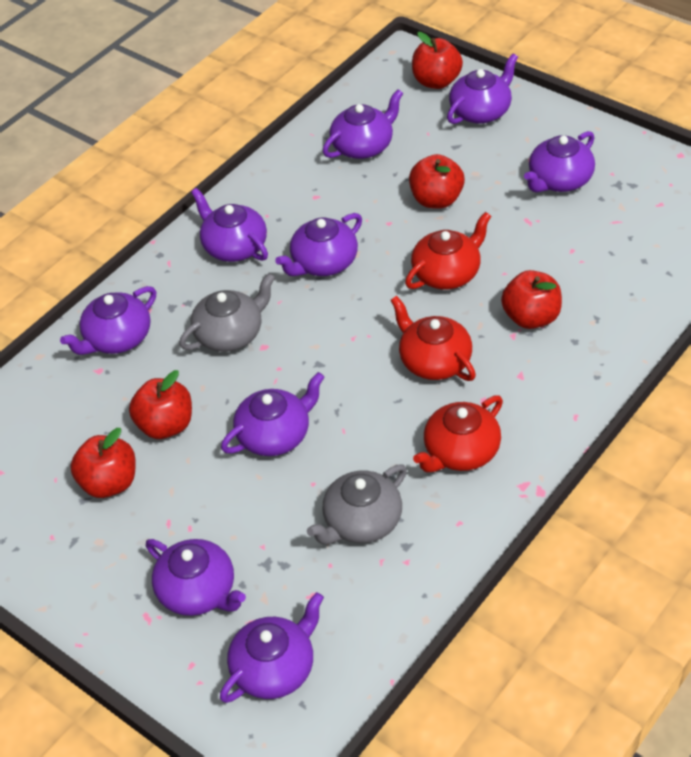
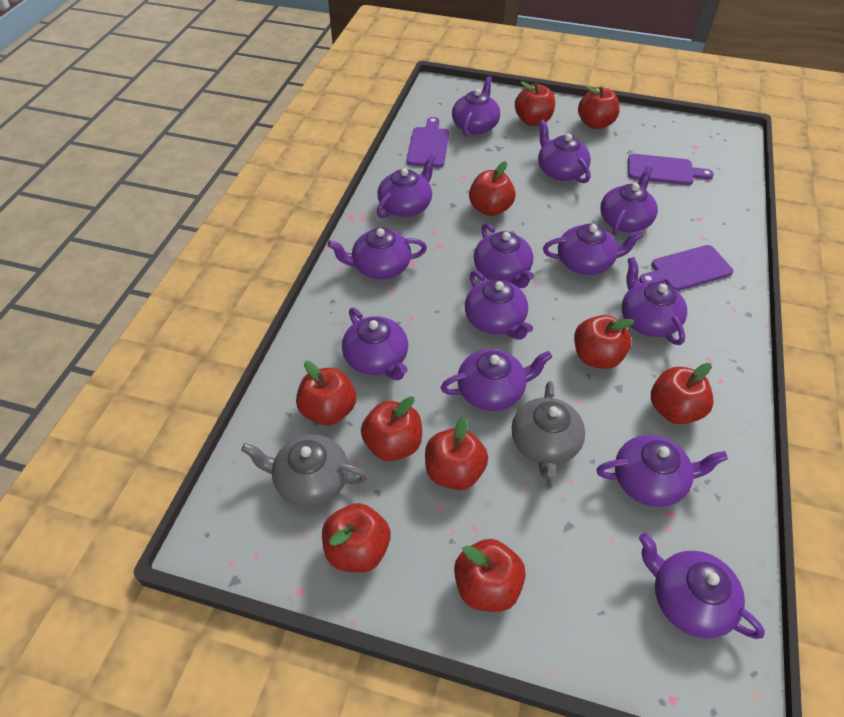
purple cutting board: none = 0 -> [407,117,449,167] [628,154,714,185] [639,245,733,291] = 3
purple teapot: [60,286,156,355] [146,539,246,616] [191,188,268,262] [220,592,324,703] [221,372,324,456] [275,213,362,276] [323,89,403,159] [447,53,518,124] [524,131,595,192] = 9 -> [328,228,427,279] [342,308,408,380] [377,154,436,218] [440,349,552,411] [452,76,500,136] [465,270,533,340] [474,223,534,288] [538,120,591,183] [543,224,643,275] [596,435,728,507] [600,166,658,235] [622,257,687,345] [639,533,765,639] = 13
red apple: [70,428,136,498] [129,370,192,439] [409,154,465,209] [412,32,463,89] [501,270,562,329] = 5 -> [296,361,356,425] [322,503,390,573] [361,397,422,461] [425,416,488,490] [454,539,526,612] [469,161,516,216] [515,81,555,126] [574,315,634,369] [578,86,620,129] [651,363,714,424] = 10
red teapot: [390,296,476,381] [405,212,491,289] [413,395,503,472] = 3 -> none = 0

